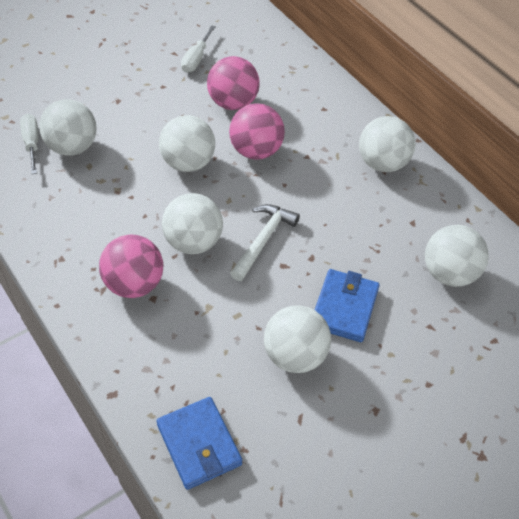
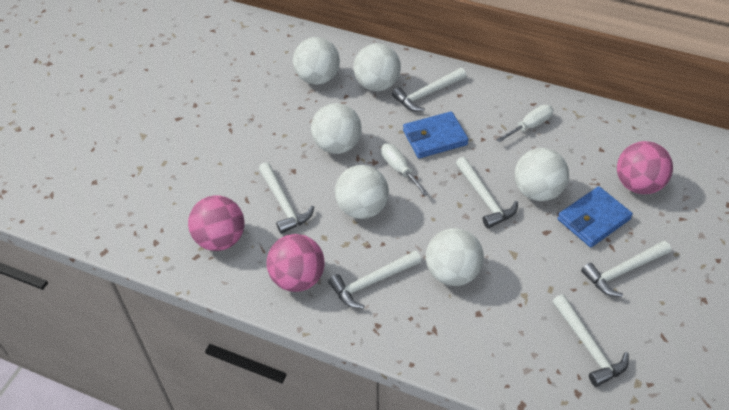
white hammer: [230,204,300,281] = 1 -> [259,162,314,234] [328,251,422,309] [392,68,466,112] [456,157,518,228] [552,294,629,387] [581,241,671,297] = 6

